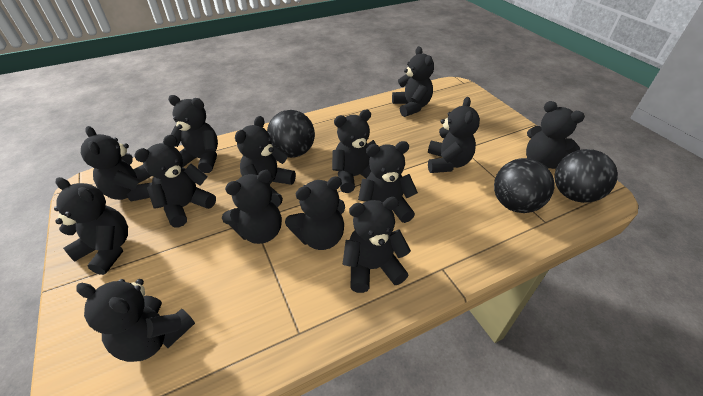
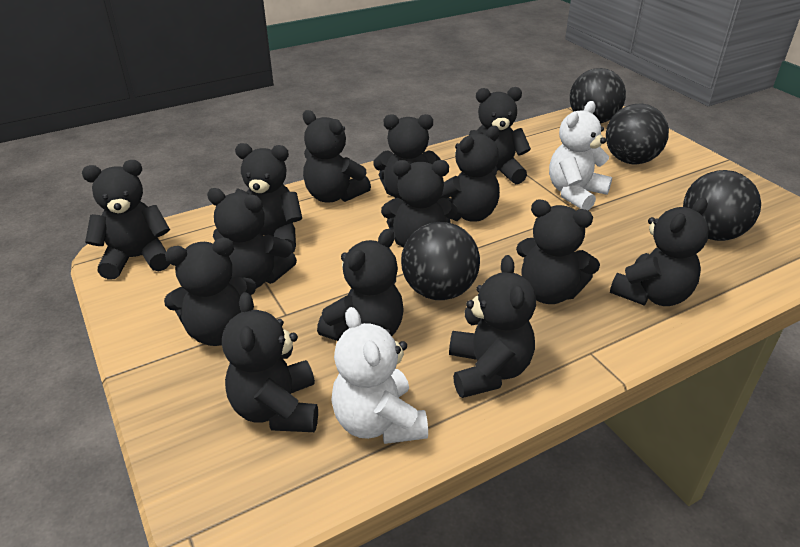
black ball: [267,110,315,158] [494,158,555,213] [555,149,618,203] = 3 -> [401,222,480,300] [570,68,626,124] [606,104,669,164] [683,170,761,241] = 4
white teddy bear: none = 0 -> [331,307,428,444] [549,101,612,210] = 2

